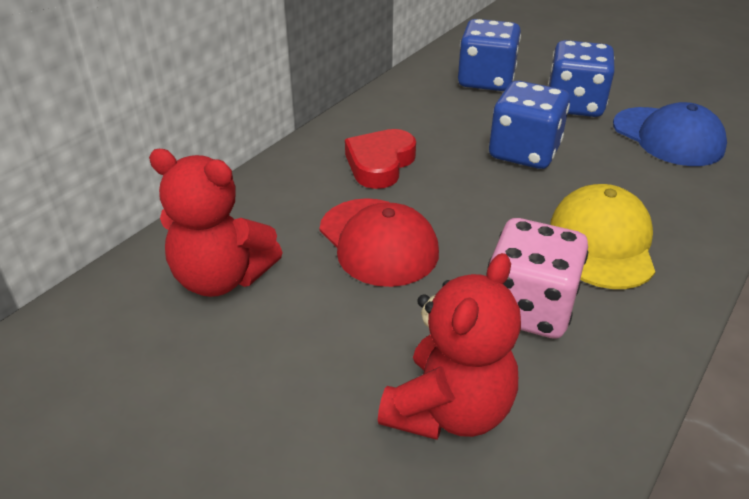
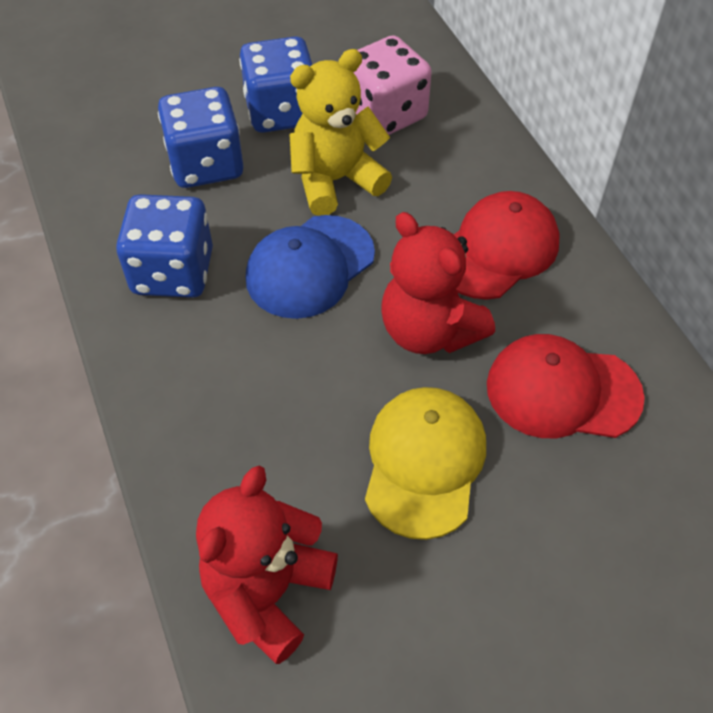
red cap: [320,198,439,287] = 1 -> [453,191,560,300] [487,334,645,438] = 2
red heart: [345,129,416,189] = 1 -> none = 0
yellow teddy bear: none = 0 -> [289,49,392,216] = 1

